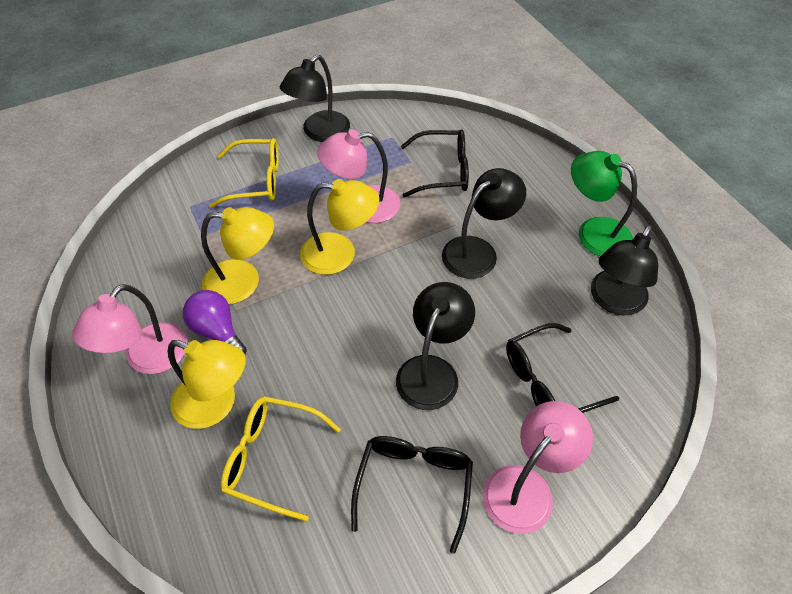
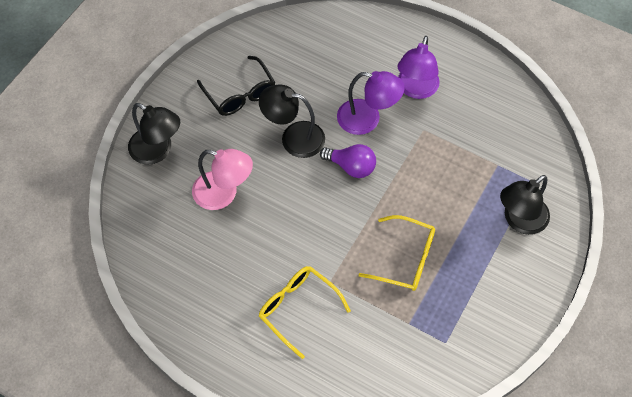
black glasses: [351,436,473,554] [401,130,469,197] [506,323,619,413] = 3 -> [197,56,276,116] = 1
black lamp: [280,55,350,142] [396,282,475,410] [442,168,526,279] [591,225,658,316] = 4 -> [128,103,180,165] [259,84,325,158] [500,175,550,235] = 3
green lamp: [571,151,637,256] = 1 -> none = 0
pink lamp: [72,284,187,374] [317,130,400,223] [483,401,593,534] = 3 -> [192,149,253,210] = 1
purple lamp: none = 0 -> [337,71,405,135] [397,36,440,99] = 2
yellow lamp: [168,340,246,429] [201,207,274,304] [300,179,379,275] = 3 -> none = 0

